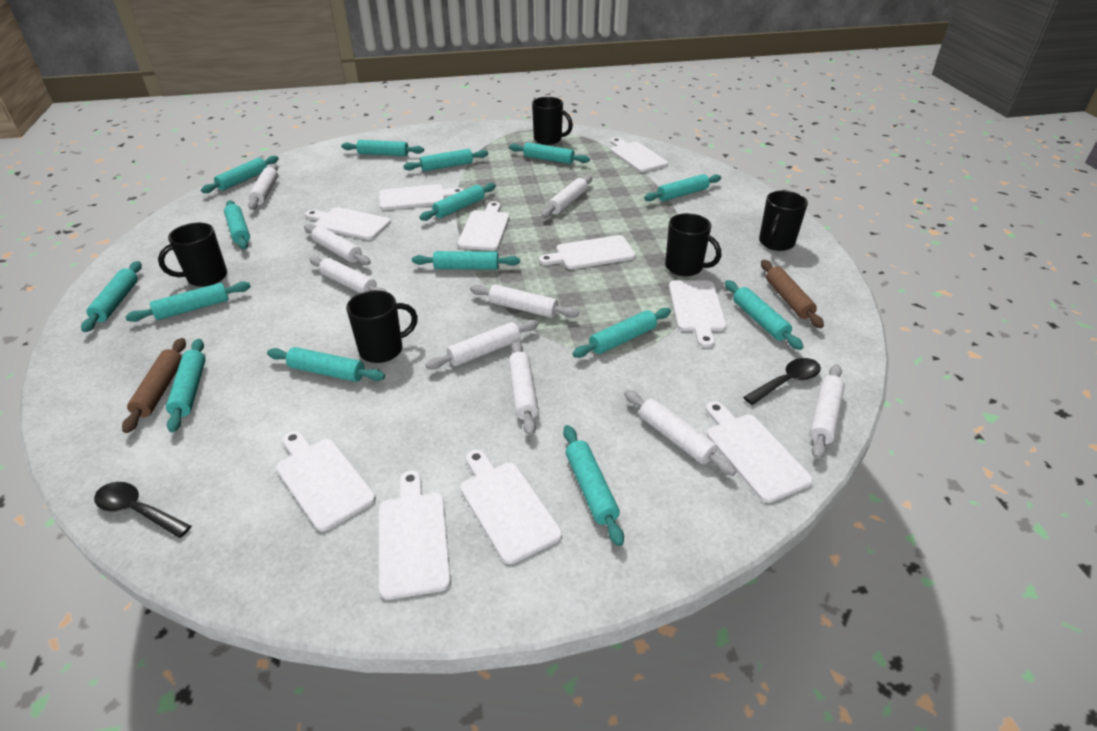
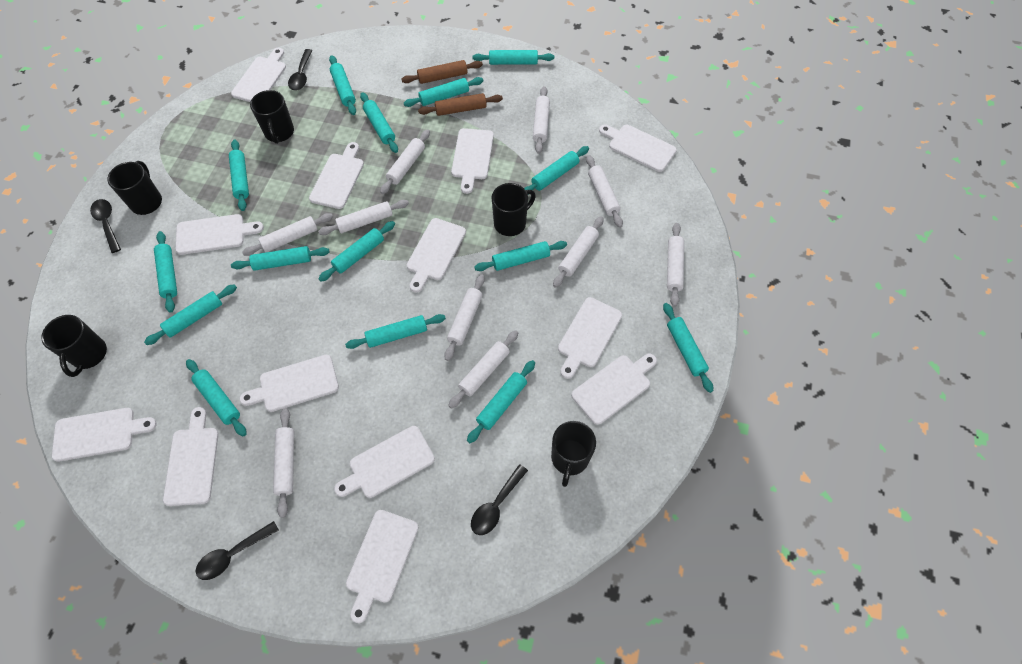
black spoon: [94,482,191,538] [743,358,821,405] = 2 -> [90,199,121,253] [195,521,279,580] [288,49,313,91] [471,464,528,535] = 4
white cutting board: [276,431,376,532] [305,207,391,240] [379,184,464,210] [379,471,451,600] [457,201,510,251] [460,450,562,564] [539,235,636,269] [610,138,668,172] [669,280,727,348] [706,401,813,503] = 10 -> [52,408,157,462] [163,407,219,506] [175,214,264,255] [231,48,286,102] [240,355,339,412] [309,142,364,209] [334,426,435,498] [346,510,419,623] [407,218,466,292] [451,128,494,194] [558,297,622,379] [572,354,657,425] [599,125,677,172] = 13
white rolling pin: [248,163,278,210] [304,224,371,265] [309,256,387,293] [426,320,539,370] [470,284,579,318] [508,340,539,436] [541,175,592,218] [624,390,737,476] [809,364,845,459] = 9 -> [242,213,333,256] [273,408,294,518] [318,200,409,235] [380,130,430,194] [444,274,485,361] [448,330,518,409] [533,86,550,154] [553,216,604,288] [586,155,623,228] [667,223,684,307] = 10

